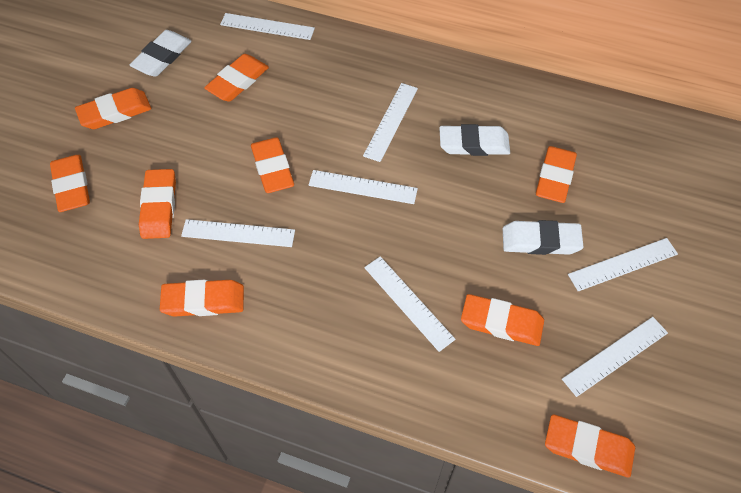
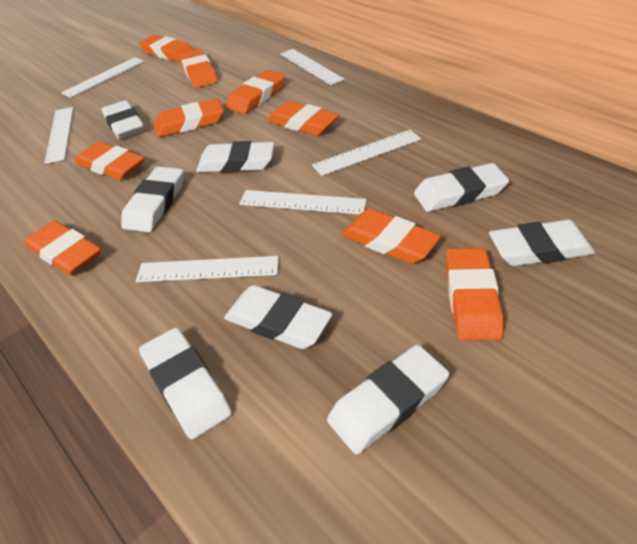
white eraser: [130,30,192,77] [439,124,510,156] [503,220,583,255] = 3 -> [102,100,145,139] [121,166,184,232] [139,327,232,439] [196,141,274,173] [224,285,333,349] [327,345,449,454] [414,163,509,212] [489,220,595,266] = 8
white ruler: [181,219,295,247] [220,13,315,40] [308,170,418,204] [363,83,418,162] [364,256,455,352] [562,317,668,397] [568,238,678,291] = 7 -> [44,107,74,164] [61,57,144,98] [136,256,279,282] [239,190,367,214] [280,49,345,85] [312,130,421,176] = 6

